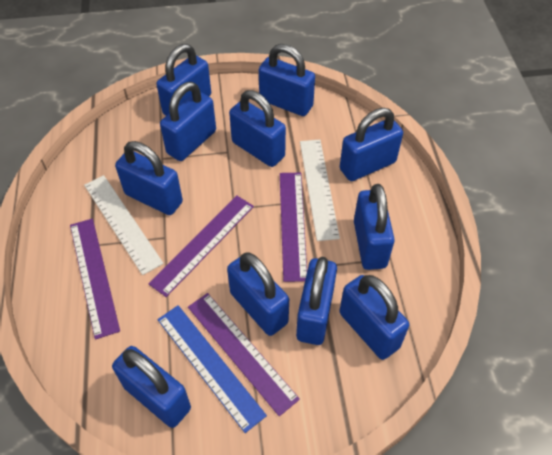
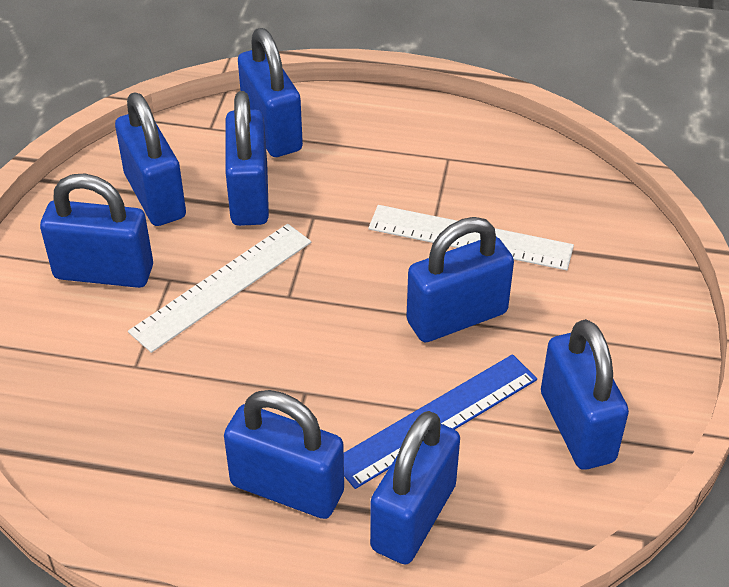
blue padlock: [112,346,191,428] [115,141,183,215] [156,44,211,116] [160,82,216,161] [227,252,289,336] [229,90,286,167] [259,44,315,116] [296,257,337,345] [339,275,409,360] [340,108,403,181] [354,184,395,270] = 11 -> [40,174,153,288] [115,92,186,226] [224,390,344,519] [225,91,269,226] [238,28,303,157] [370,411,460,565] [406,217,514,342] [541,319,629,470] = 8
purple ruler: [70,219,120,340] [148,195,254,297] [188,293,300,416] [280,173,307,282] = 4 -> none = 0

